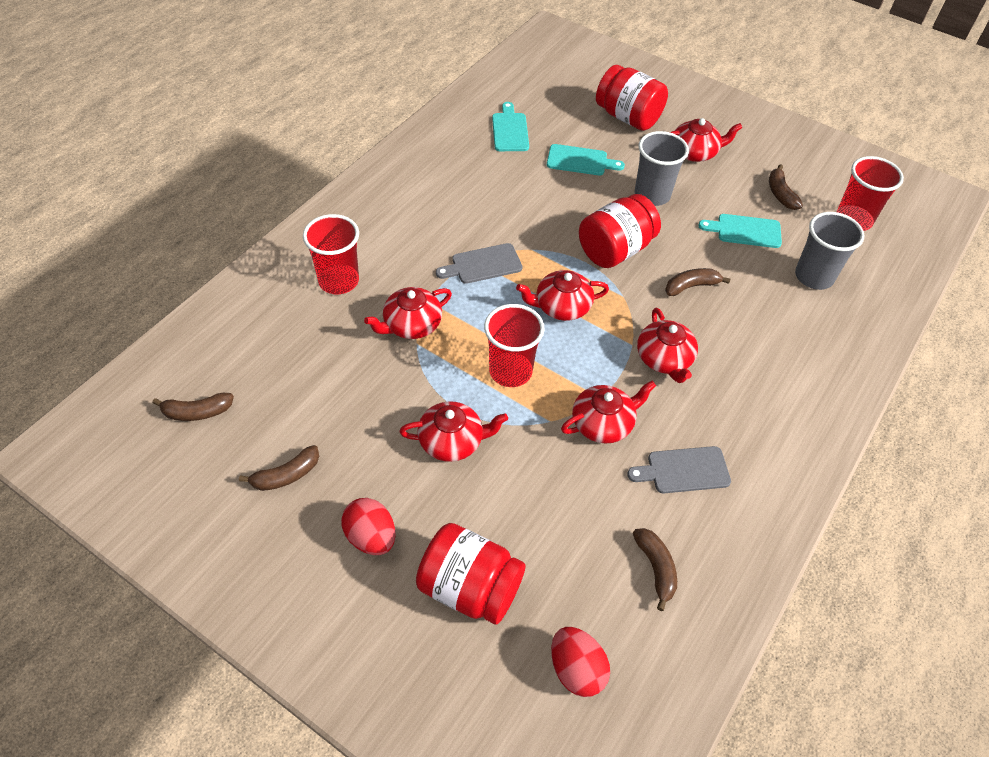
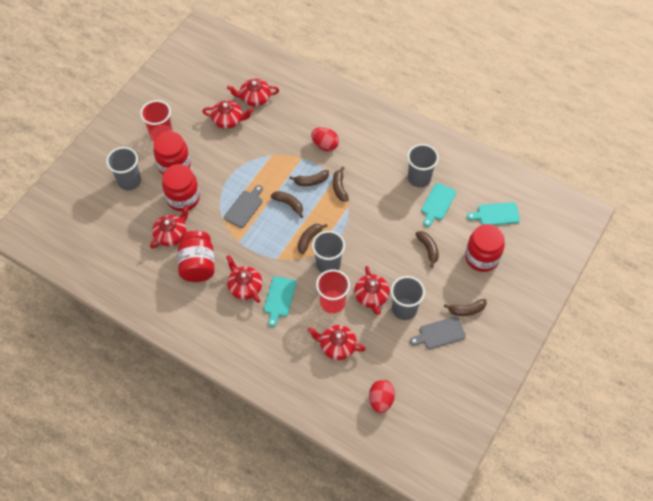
brown banana: [152,393,234,421] [239,445,319,491] [633,528,677,611] [665,268,730,296] [769,164,803,210] = 5 -> [271,191,303,218] [289,170,329,186] [298,224,328,254] [333,166,349,201] [415,231,439,268] [444,299,487,316] = 6
grey cup: [635,131,689,206] [795,212,865,290] = 2 -> [106,147,141,190] [312,231,345,273] [391,276,425,320] [407,144,439,188] = 4
red cup: [303,214,359,294] [484,304,545,387] [837,156,904,231] = 3 -> [140,100,173,141] [316,269,350,314] = 2
red jar: [416,523,525,625] [579,194,661,268] [596,65,668,131] = 3 -> [154,131,191,175] [162,164,200,212] [178,231,215,282] [465,224,505,272] = 4

